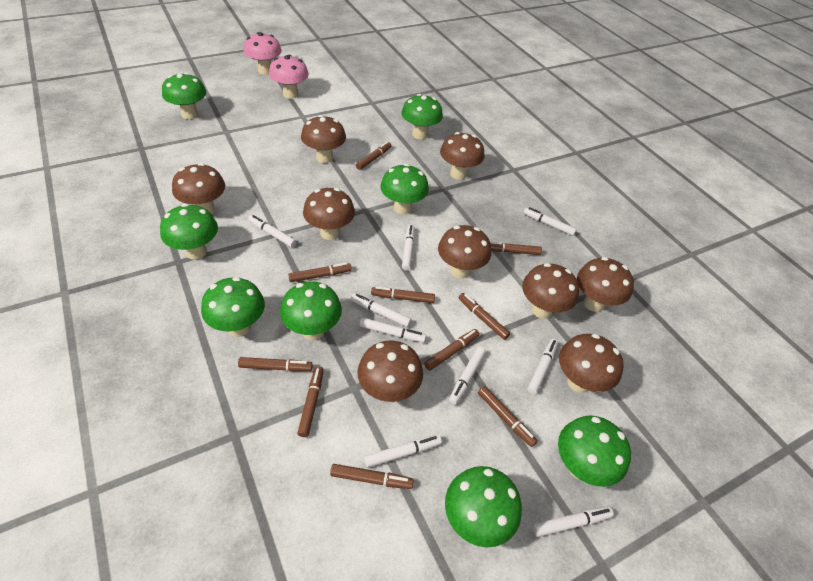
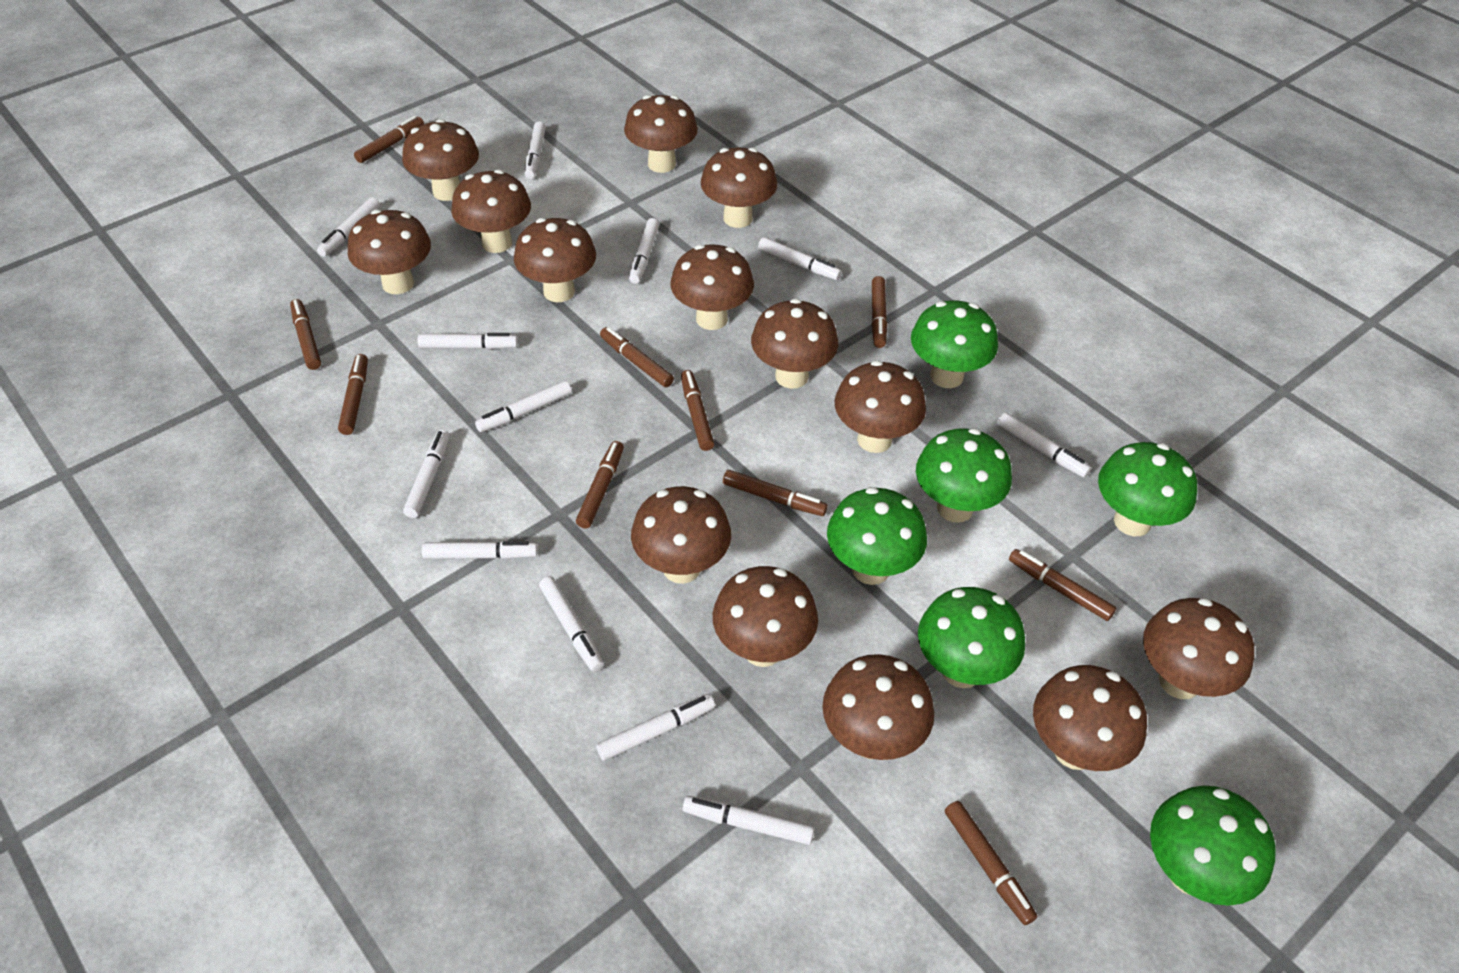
brown mushroom: [172,163,225,214] [301,115,346,163] [303,188,355,240] [357,341,423,402] [438,225,491,279] [440,132,485,180] [522,263,579,319] [559,334,624,393] [577,257,634,312] = 9 -> [348,209,431,294] [402,119,479,201] [451,169,531,253] [514,218,596,302] [624,95,698,173] [631,486,731,584] [670,244,754,330] [701,148,777,228] [713,566,818,667] [751,299,838,389] [822,654,934,760] [835,360,926,453] [1033,665,1147,771] [1143,598,1254,699] = 14
green mushroom: [160,204,218,260] [162,73,206,119] [201,277,265,337] [280,281,342,340] [381,164,429,215] [402,94,443,139] [445,466,522,548] [558,416,631,487] = 8 -> [827,487,927,585] [911,300,998,388] [916,428,1012,522] [918,587,1025,688] [1098,442,1197,536] [1150,786,1276,906] = 6
pink mushroom: [243,32,282,75] [269,55,309,99] = 2 -> none = 0
white marker: [249,215,296,247] [351,294,412,327] [359,317,426,343] [364,435,442,468] [402,225,415,271] [449,347,486,405] [523,207,577,236] [527,339,558,395] [532,506,614,537] = 9 -> [317,197,380,257] [403,430,450,518] [417,333,518,349] [422,541,538,559] [475,380,572,432] [524,121,546,179] [539,576,604,672] [596,694,715,761] [629,218,659,284] [683,796,815,845] [758,237,842,280] [997,413,1091,478] = 12

